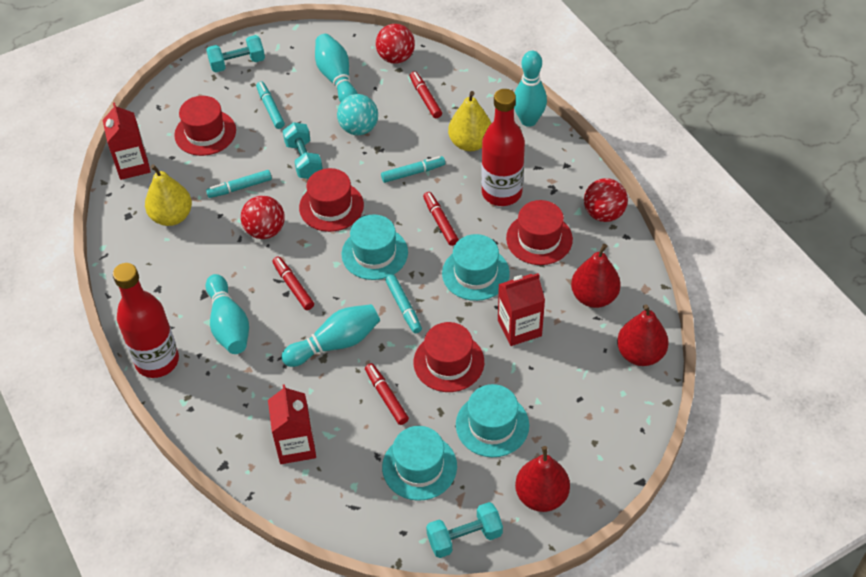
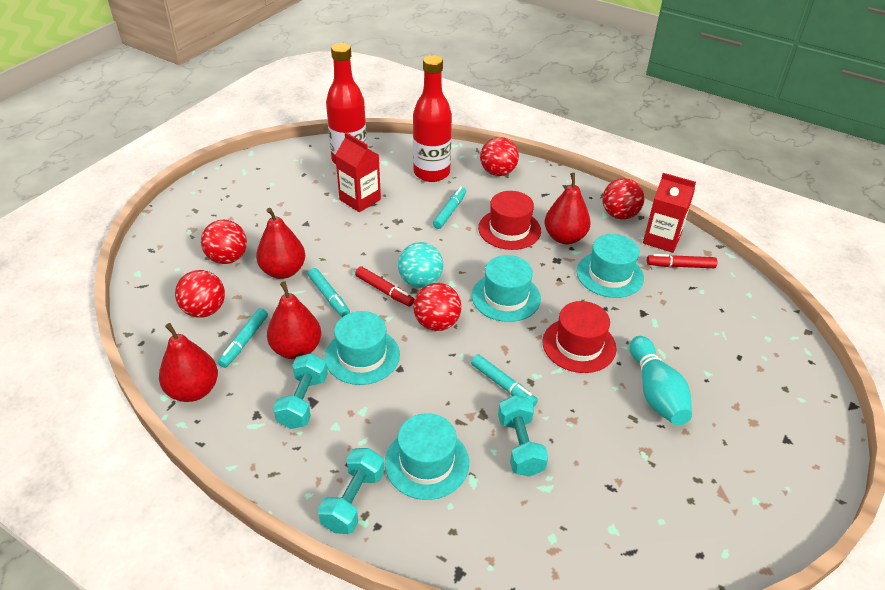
red ball: [241,195,285,239] [376,24,415,64] [584,178,628,222] = 3 -> [175,270,225,318] [201,220,247,264] [413,283,461,331] [480,137,519,176] [602,178,644,220] = 5
red carton: [103,102,151,180] [268,384,316,464] [498,273,545,346] = 3 -> [335,132,381,212] [643,173,696,253] = 2
red hat: [174,96,236,156] [299,168,364,232] [414,322,484,392] [506,200,573,265] = 4 -> [478,191,541,250] [542,301,616,373] = 2
red marker: [272,256,314,310] [365,363,409,425] [410,71,442,118] [423,192,459,246] = 4 -> [355,267,414,307] [647,254,717,268] = 2
red pear: [515,446,570,512] [571,244,621,308] [617,304,669,366] = 3 -> [159,323,218,402] [256,208,305,279] [267,281,321,359] [545,173,591,244] = 4
turquoise bowling pin: [206,274,249,354] [281,304,380,367] [315,34,358,102] [514,51,547,127] = 4 -> [630,336,692,425] = 1
yellow pear: [145,164,192,226] [448,91,492,151] = 2 -> none = 0

